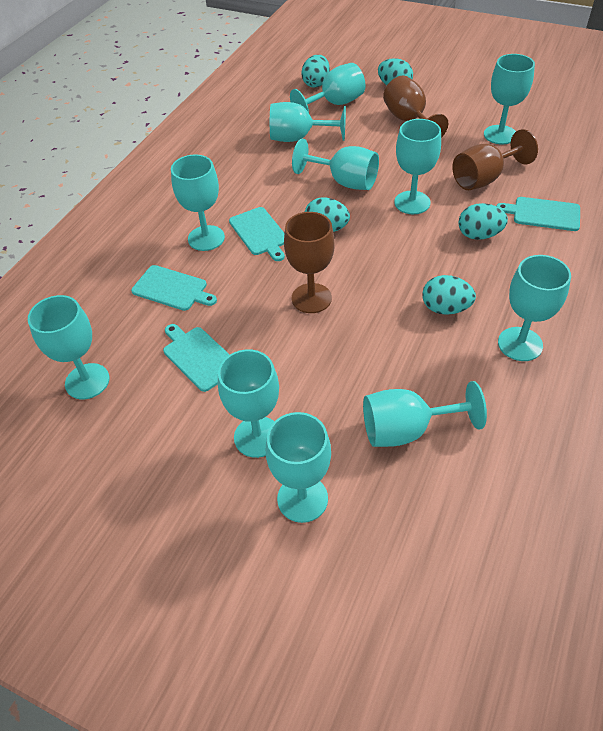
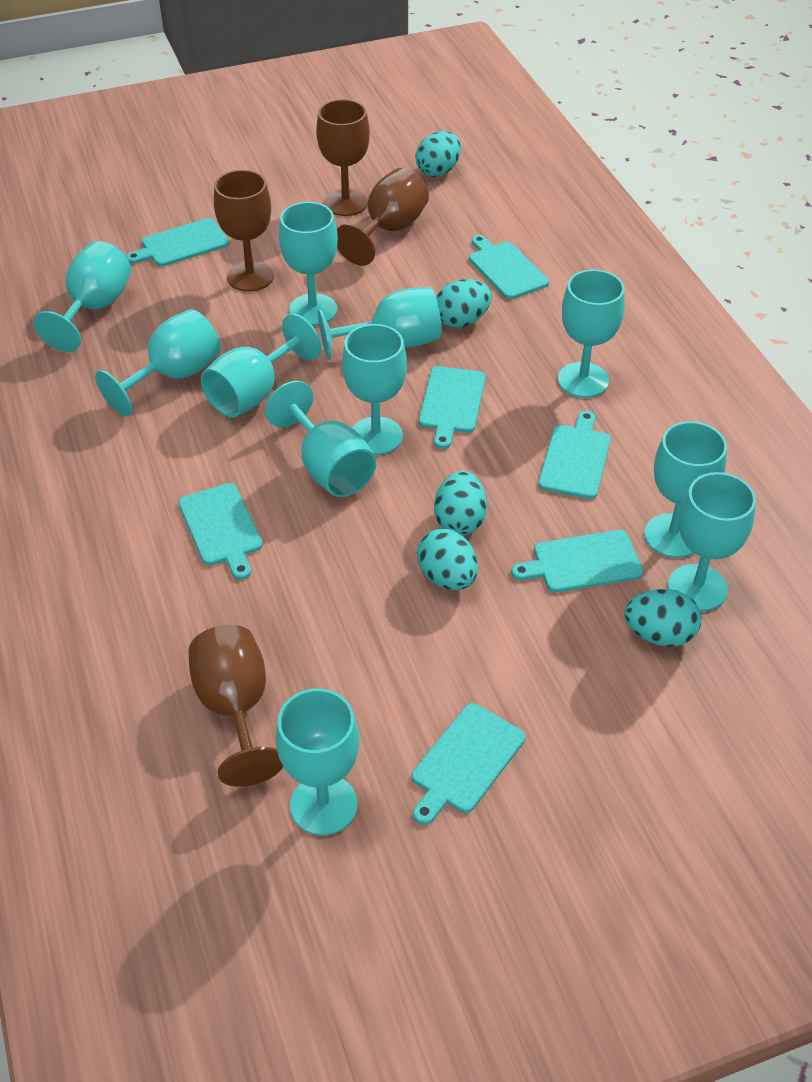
brown goblet: [284,212,335,313] [383,76,448,138] [452,129,538,190] = 3 -> [188,625,283,787] [214,170,274,291] [316,99,370,216] [337,168,429,266] = 4
turquoise cutting board: [131,265,217,311] [163,324,230,392] [229,207,285,261] [496,197,580,231] = 4 -> [126,218,229,266] [178,483,263,580] [412,703,525,825] [419,366,486,449] [469,235,549,299] [511,530,643,593] [538,411,611,499] = 7

